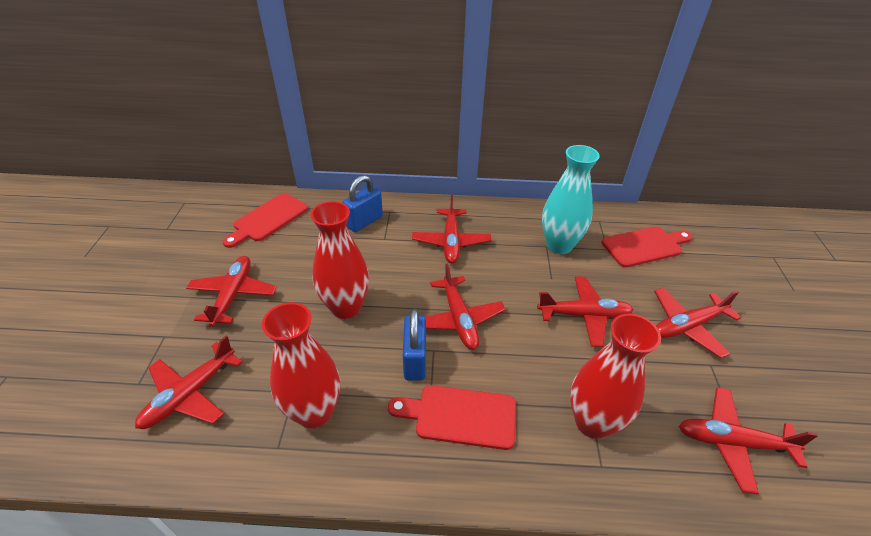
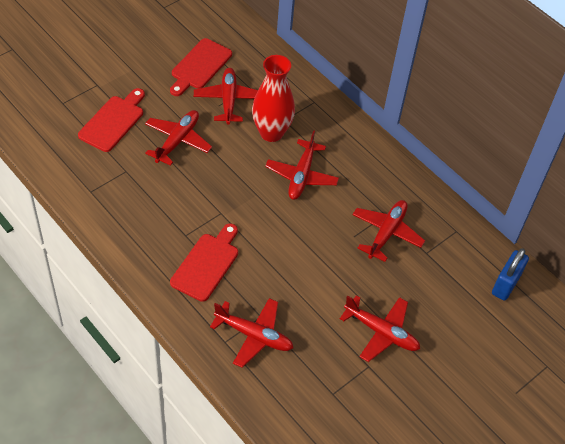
blue padlock: [342,175,383,232] [403,308,426,381] = 2 -> [492,248,529,301] = 1
red plane: [135,336,243,429] [186,256,277,327] [412,195,491,264] [425,264,505,350] [537,276,634,347] [654,288,741,358] [679,387,818,495] = 7 -> [145,110,212,166] [194,68,258,125] [210,298,293,368] [265,130,339,200] [340,295,420,362] [353,200,425,262] = 6
red vase: [262,302,340,429] [310,201,369,319] [570,314,661,439] = 3 -> [252,55,295,142] = 1
turquoise vase: [542,145,600,254] = 1 -> none = 0

